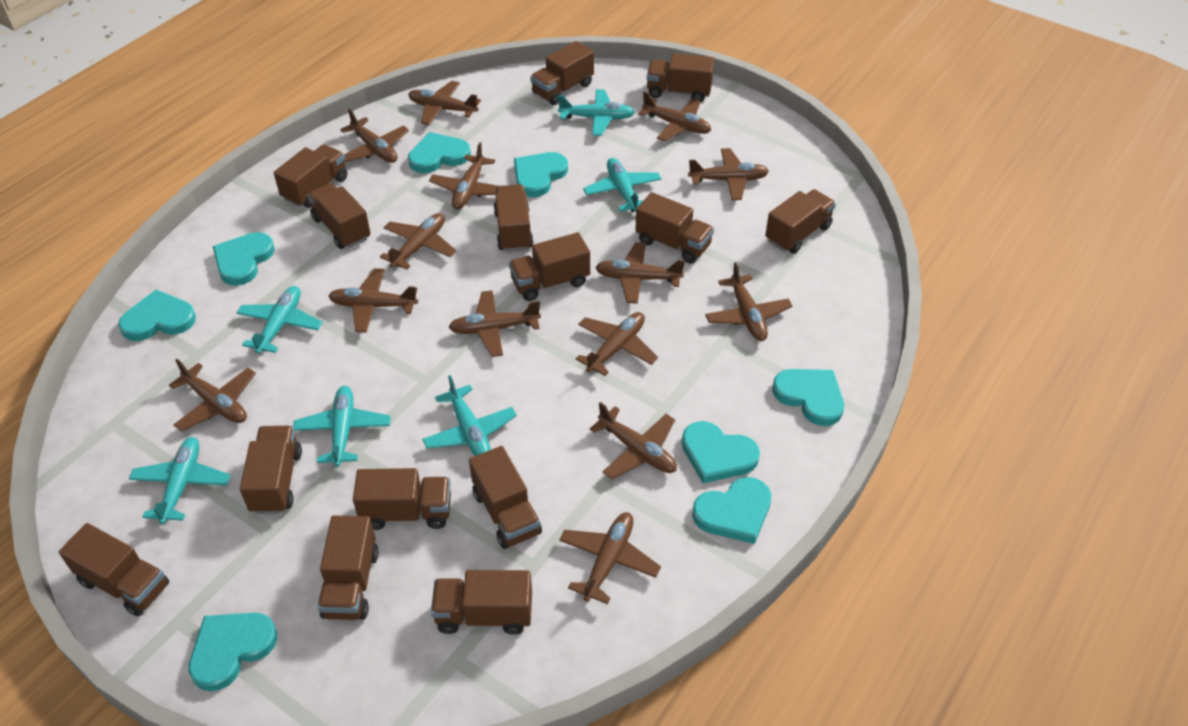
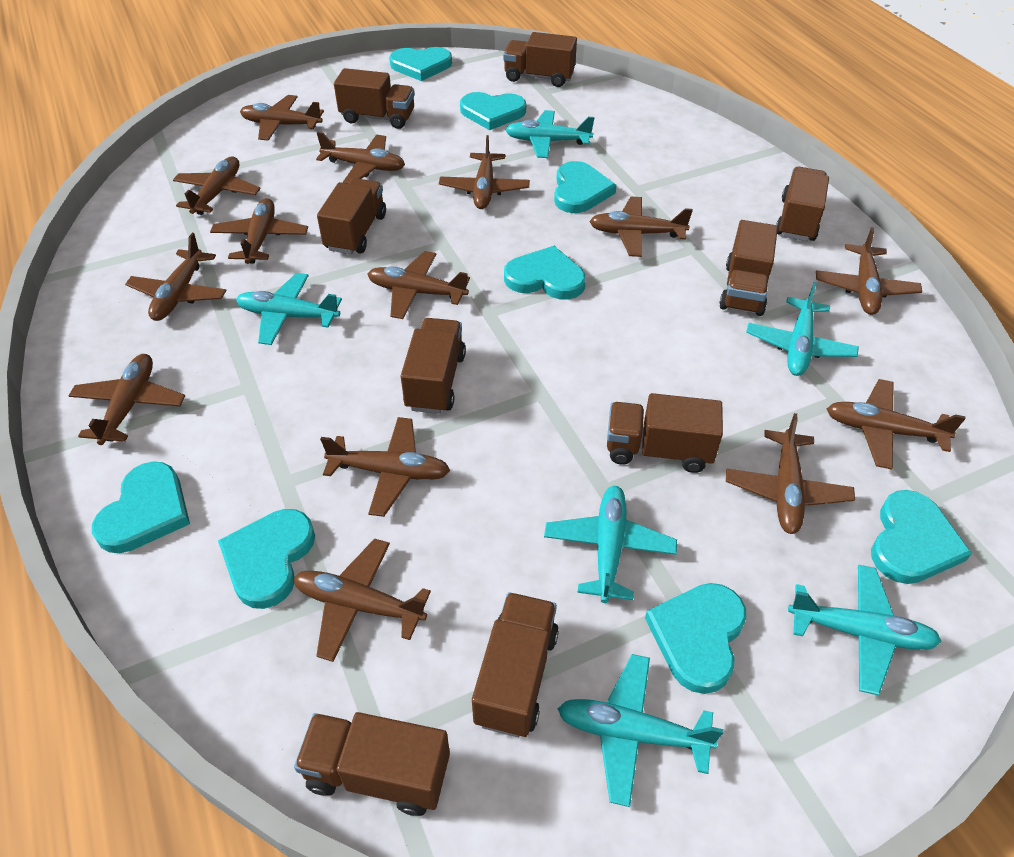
brown truck: [59,523,169,616] [240,426,302,514] [274,144,347,208] [307,183,370,249] [318,516,379,620] [353,468,451,530] [431,570,532,635] [469,446,542,549] [494,184,534,252] [509,232,590,301] [530,41,594,105] [635,192,714,264] [647,53,715,102] [765,189,836,254] = 14 -> [294,712,450,816] [317,178,386,254] [334,68,415,129] [401,318,466,414] [472,592,559,737] [503,32,577,87] [607,393,723,473] [719,220,778,316] [776,167,829,241] = 9

